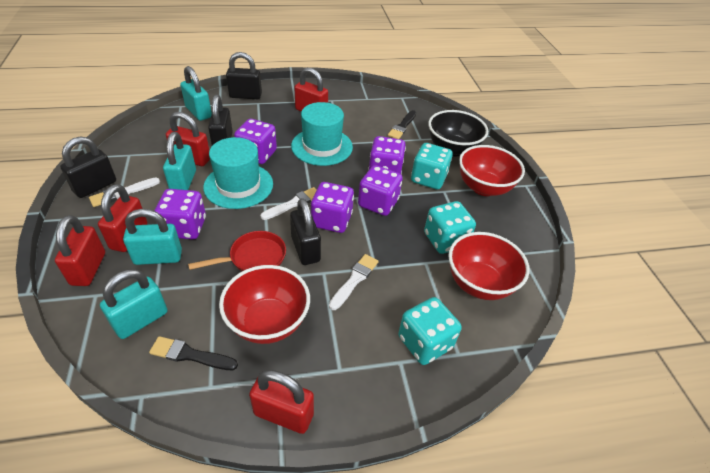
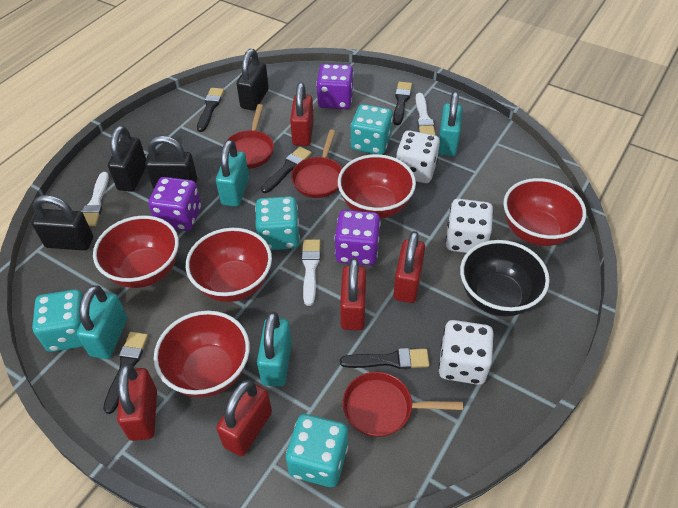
black brush: [149,336,238,370] [388,110,416,139] = 2 -> [103,332,148,414] [197,88,224,132] [261,147,312,193] [340,348,429,369] [393,82,412,125] = 5
purple dice: [154,189,206,240] [234,119,277,164] [311,182,354,233] [358,165,403,216] [368,136,406,174] = 5 -> [148,177,201,231] [316,64,354,109] [334,210,381,265] = 3
red bowl: [219,265,310,344] [448,232,530,300] [459,145,525,196] = 3 -> [93,216,179,288] [154,311,250,398] [186,228,272,302] [338,154,416,219] [503,178,586,246] = 5
red pan: [188,231,286,271] = 1 -> [225,104,274,169] [291,130,342,198] [343,372,463,437] = 3
turquoise dice: [398,297,462,365] [411,143,453,190] [424,201,476,254] = 3 -> [32,289,84,352] [255,196,300,250] [286,414,348,487] [351,104,393,155] = 4
turquoise hat: [203,137,273,209] [291,102,353,166] = 2 -> none = 0
white dice: none = 0 -> [396,130,440,183] [439,320,494,385] [445,199,493,253] = 3

